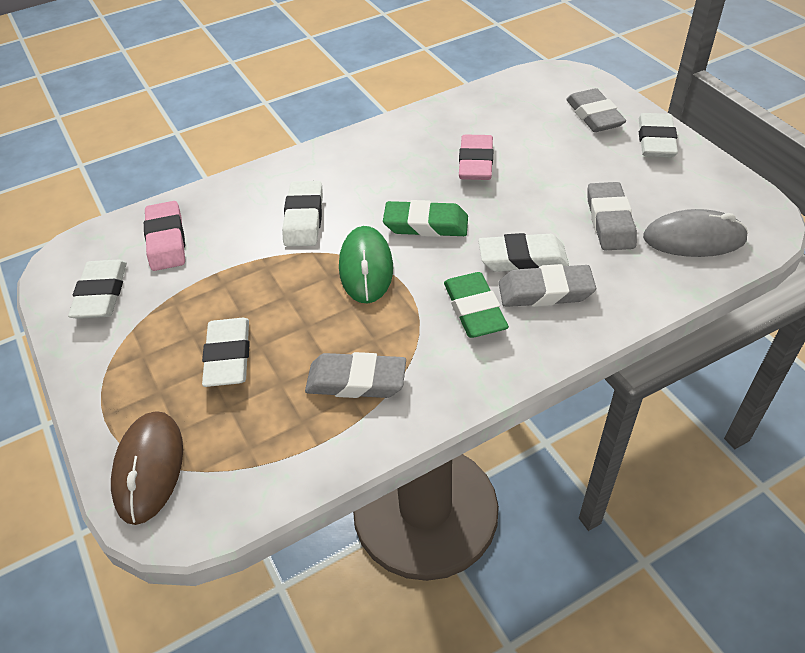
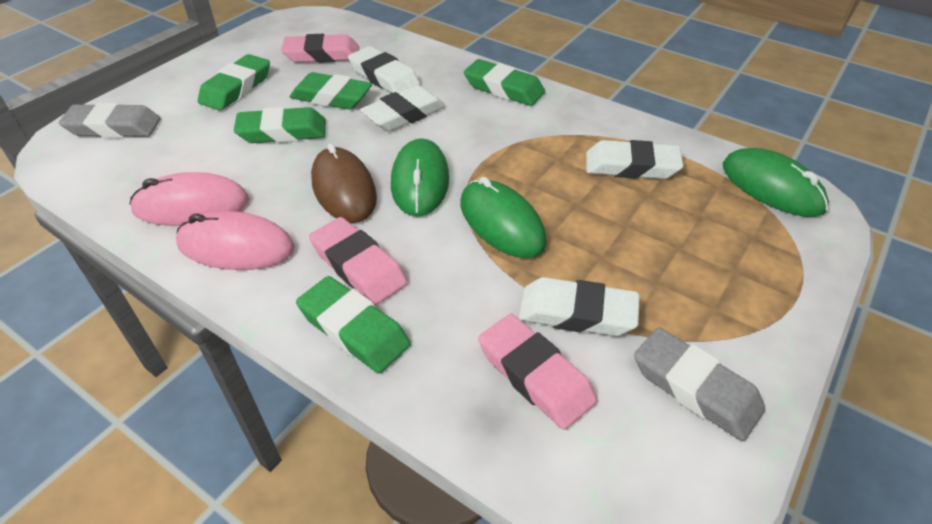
green eraser: [383,200,468,237] [444,272,509,338] = 2 -> [198,54,270,110] [234,107,326,143] [290,72,372,110] [296,276,411,373] [464,59,545,106] = 5
green mouse: [339,226,393,303] = 1 -> [391,139,449,217] [460,177,547,258] [723,148,829,217] = 3
grey eraser: [305,352,406,398] [499,264,596,307] [566,88,626,132] [588,182,637,250] = 4 -> [59,103,160,138] [634,327,765,441] = 2
grey mouse: [643,209,748,257] = 1 -> none = 0
pink eraser: [144,201,185,271] [459,135,493,180] = 2 -> [282,34,359,63] [309,217,407,305] [478,314,597,430] = 3
pink mouse: none = 0 -> [130,172,249,226] [176,211,295,270] = 2
white eraser: [68,260,127,319] [202,318,250,387] [282,181,323,247] [478,233,569,272] [639,113,678,157] = 5 -> [348,46,420,93] [360,85,446,132] [519,277,640,336] [586,140,683,179] = 4

